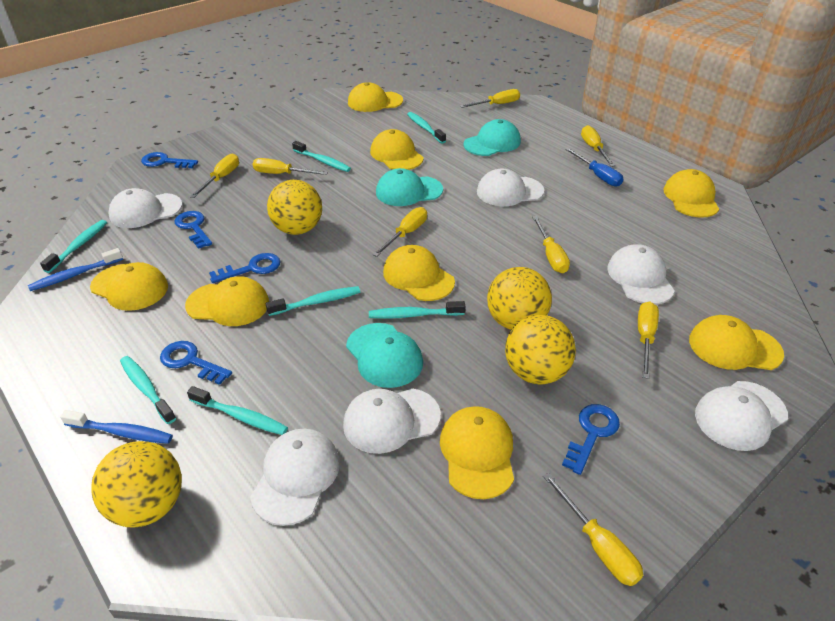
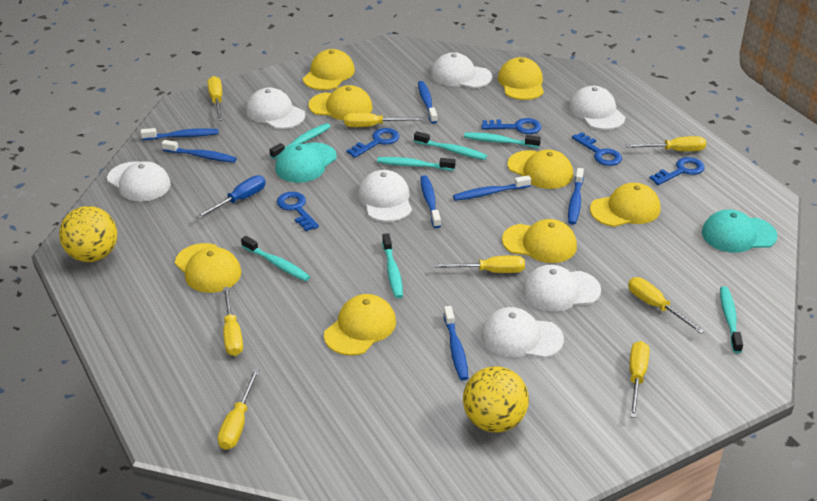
blue toothbrush: [28,248,123,291] [60,410,173,444] = 2 -> [141,128,219,140] [162,140,237,163] [418,81,438,124] [420,175,441,228] [444,306,468,380] [453,175,531,201] [568,168,584,225] = 7
turquoise cap: [346,323,423,388] [376,168,443,206] [464,119,521,156] = 3 -> [275,142,337,183] [702,209,778,253] = 2
white cap: [108,188,182,228] [250,429,340,526] [343,389,441,454] [477,169,544,206] [607,244,675,305] [695,381,788,451] = 6 -> [107,161,171,202] [246,88,305,129] [358,170,412,222] [431,52,492,88] [481,307,564,358] [522,265,601,312] [569,86,625,130] = 7
yellow ball: [91,441,182,528] [267,180,322,235] [487,267,552,330] [505,315,576,384] = 4 -> [59,206,117,262] [463,366,529,432] = 2

